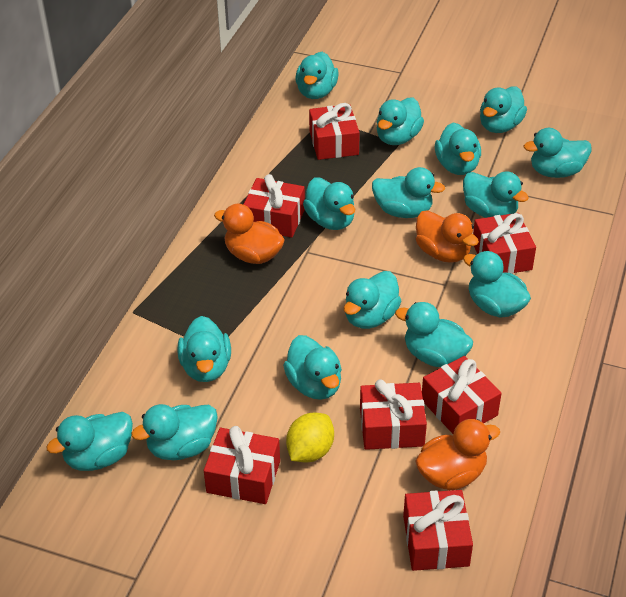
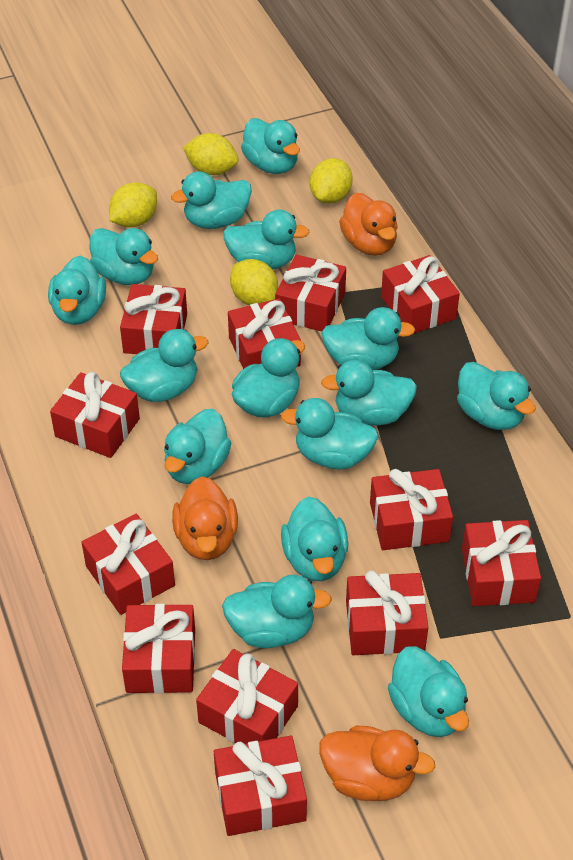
red gift: [204,426,280,504] [243,174,305,238] [309,103,360,160] [360,379,427,450] [403,490,473,571] [422,356,502,434] [473,213,536,274] = 7 -> [50,372,140,458] [82,514,175,615] [120,284,187,354] [122,604,195,694] [196,649,298,744] [214,736,307,836] [228,298,301,369] [275,255,346,332] [346,570,428,655] [370,469,453,550] [381,255,460,334] [462,520,541,606] = 12
yellow lemon: [286,412,334,462] = 1 -> [109,182,157,228] [183,133,239,175] [230,259,278,305] [310,158,353,204] = 4

